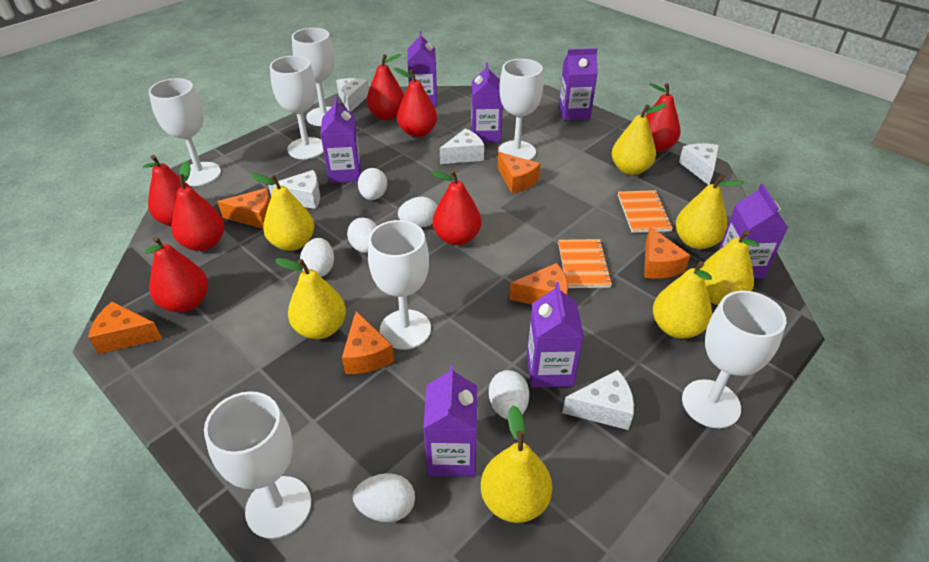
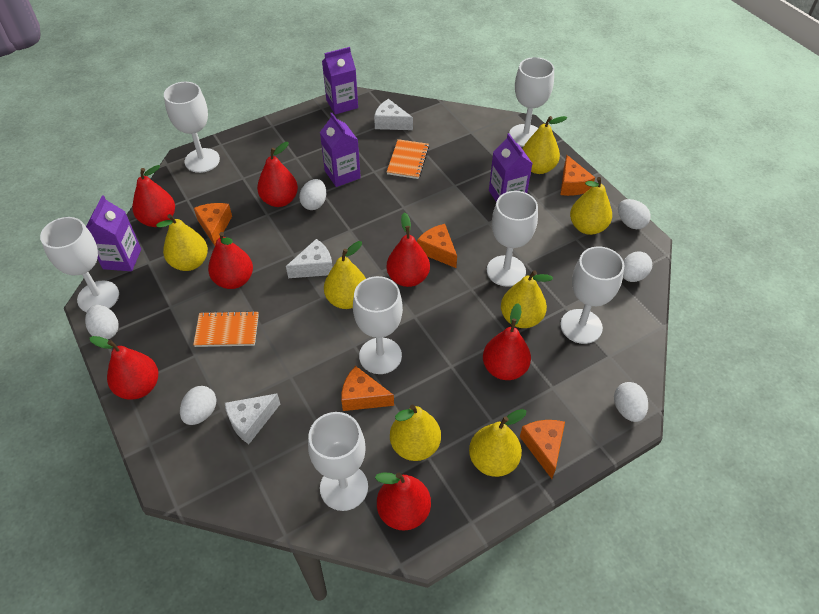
orange cheese: [88,302,162,354] [217,188,270,229] [342,311,394,374] [497,152,541,194] [509,263,568,305] [644,227,690,279] = 6 -> [194,203,232,246] [341,366,394,411] [417,224,457,268] [520,420,565,479] [560,155,595,196] = 5
purple carton: [320,97,361,183] [407,31,437,106] [423,365,477,477] [471,63,503,143] [527,282,584,388] [559,48,598,121] [719,184,788,279] = 7 -> [86,195,141,271] [320,113,361,187] [322,47,358,114] [489,133,533,202] = 4
white cheese: [268,170,320,209] [336,78,369,112] [440,128,484,164] [563,370,634,430] [679,143,719,185] = 5 -> [225,393,280,444] [286,239,333,278] [374,99,413,130] = 3

